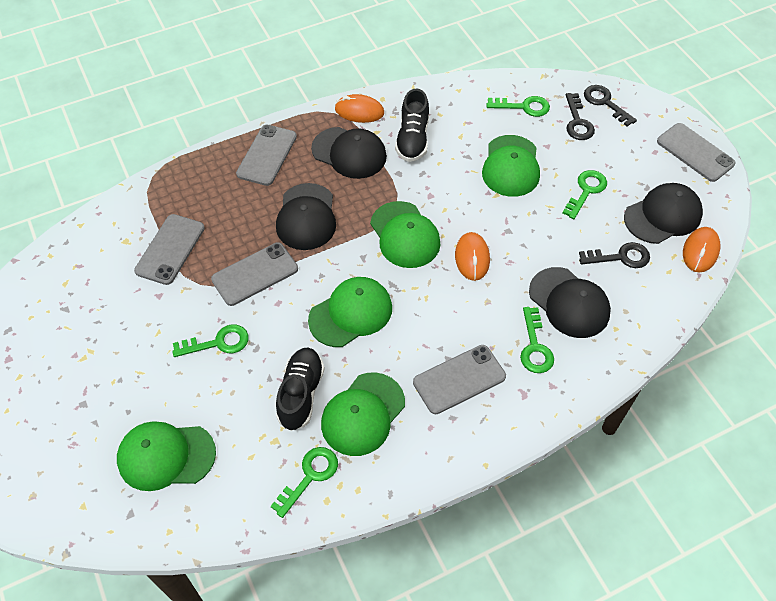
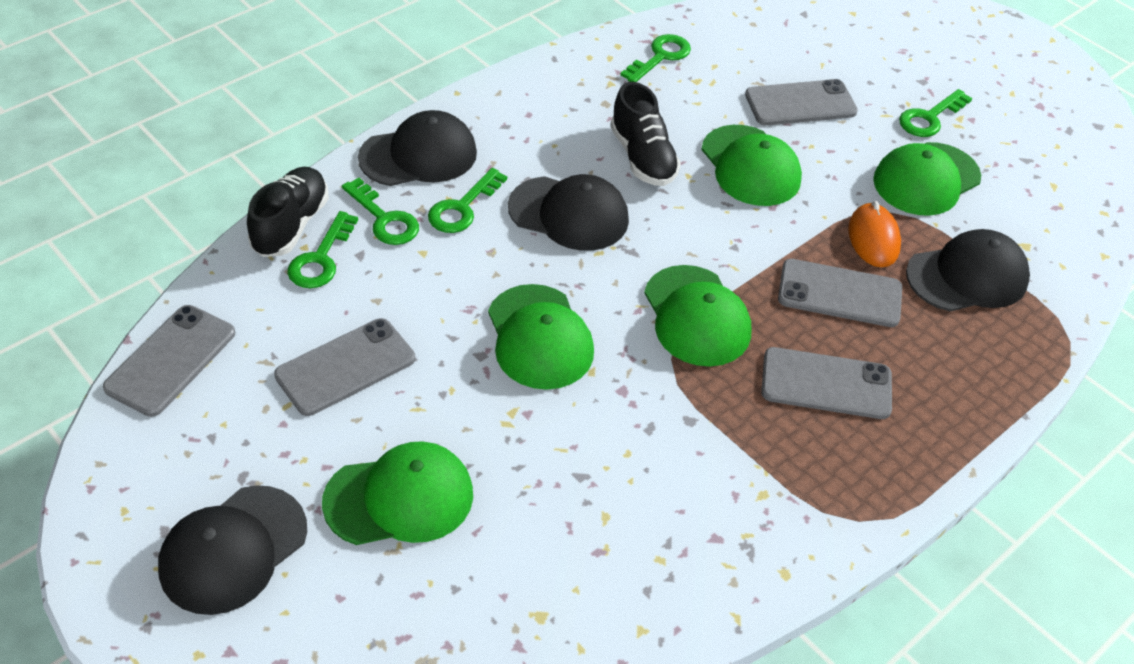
black key: [566,93,595,140] [579,242,650,268] [584,85,637,126] = 3 -> none = 0
orange mouse: [335,94,384,123] [455,232,490,281] [683,227,720,272] = 3 -> [848,201,901,267] = 1

